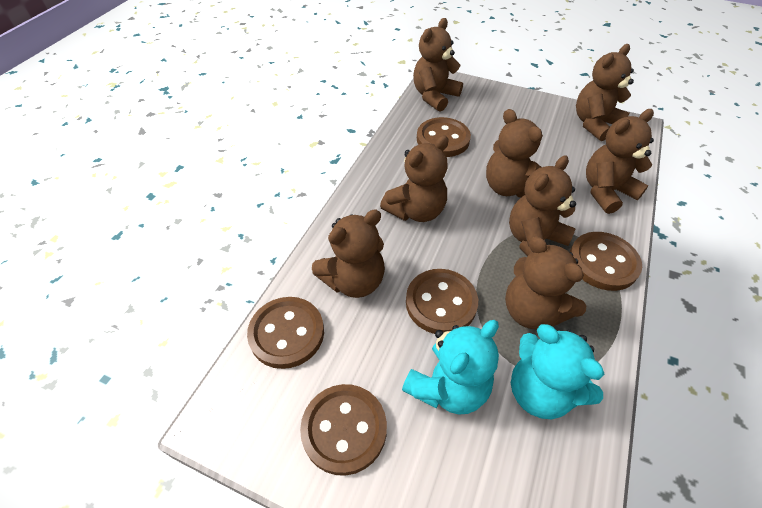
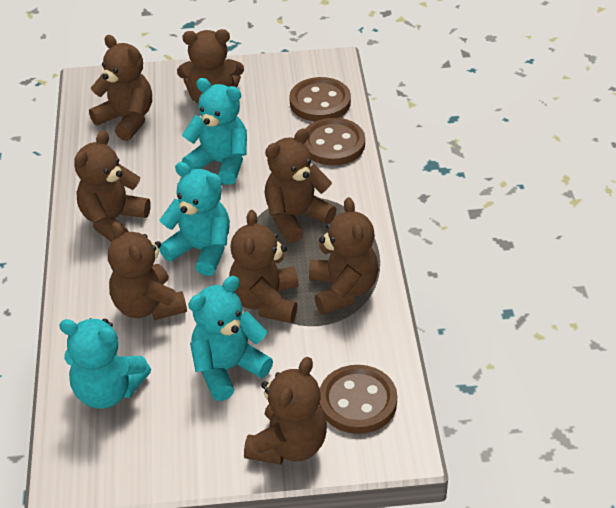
brown button: [247,297,324,369] [300,384,387,476] [406,269,478,334] [417,117,471,157] [570,232,642,291] = 5 -> [289,77,351,122] [304,118,365,165] [319,365,397,434] = 3
turquoise teddy bear: [402,320,499,415] [511,324,604,419] = 2 -> [59,318,151,409] [159,162,230,276] [182,78,247,185] [188,276,273,401] = 4

